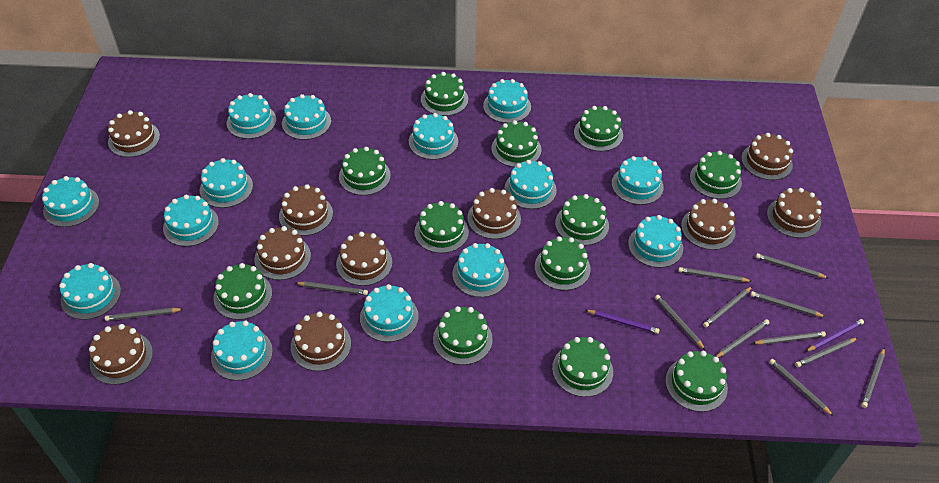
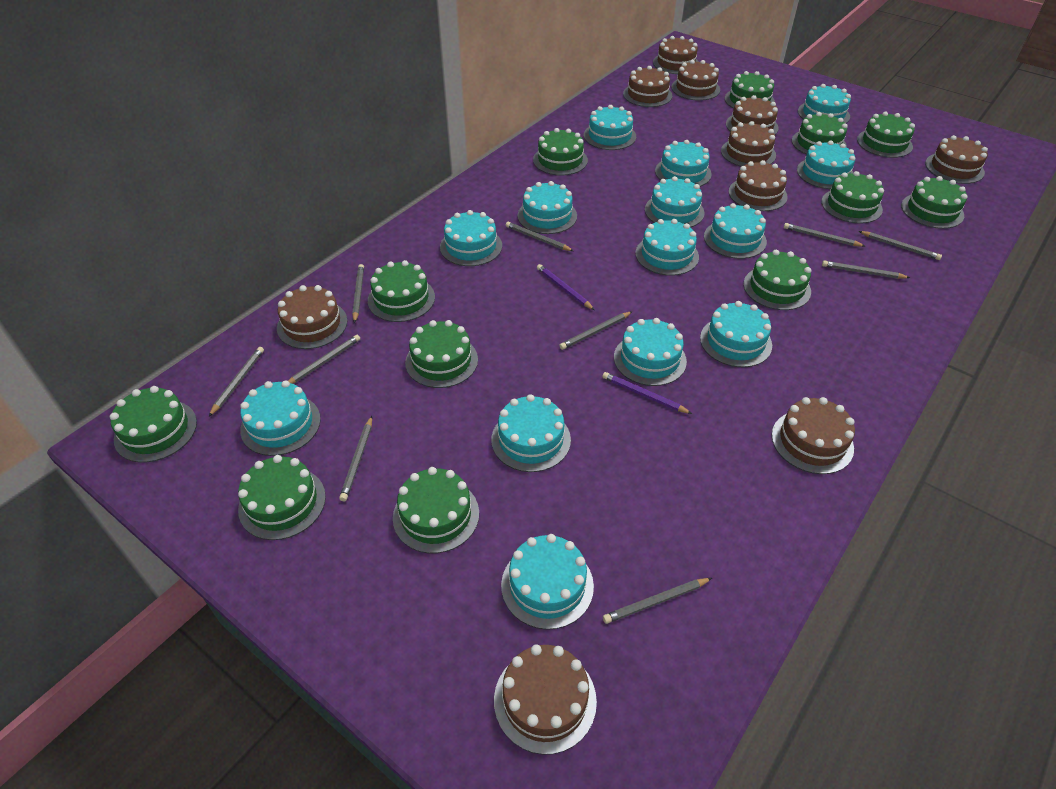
grey pencil: [105,308,183,321] [296,281,368,295] [655,295,705,350] [678,267,751,282] [703,287,752,328] [715,319,770,357] [750,291,826,317] [752,331,826,345] [756,253,828,278] [769,359,833,416] [795,338,858,367] [861,348,885,408] = 12 -> [209,347,264,416] [288,335,360,384] [339,416,372,501] [352,264,364,323] [506,222,573,251] [559,311,633,350] [603,578,712,624] [784,223,865,247] [822,260,910,279] [859,231,942,260] = 10

